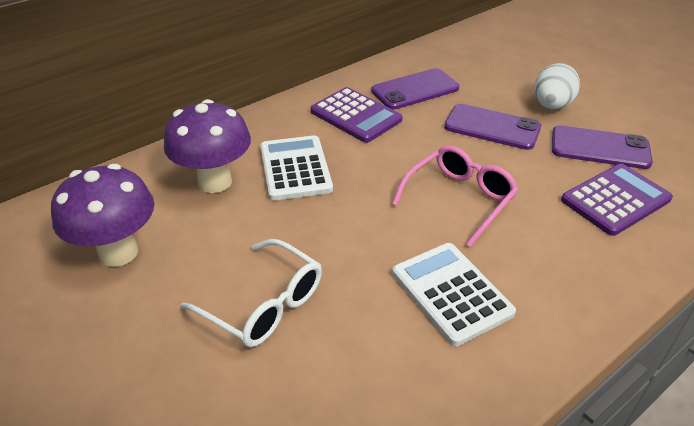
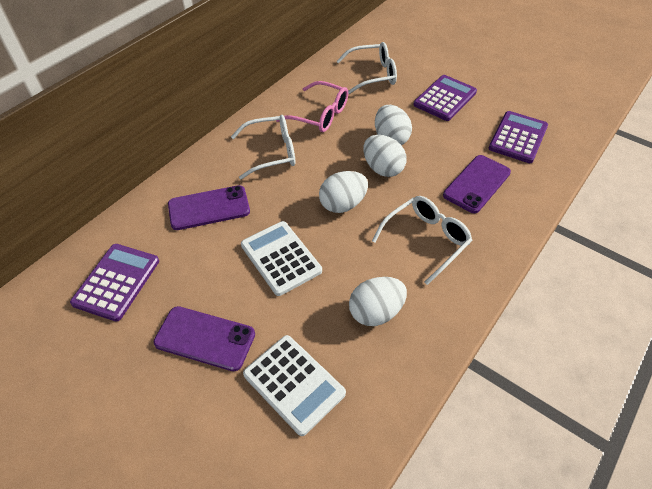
purple calculator: [311,87,403,143] [561,164,673,236] = 2 -> [70,244,159,322] [413,75,477,121] [489,111,548,163] = 3
purple mushroom: [51,164,154,267] [164,99,251,193] = 2 -> none = 0
white egg: [534,63,580,110] = 1 -> [319,171,368,213] [349,277,407,326] [363,135,407,177] [375,105,412,145] = 4
white glasses: [180,239,322,347] = 1 -> [231,115,295,180] [336,42,397,94] [372,196,472,285] = 3

